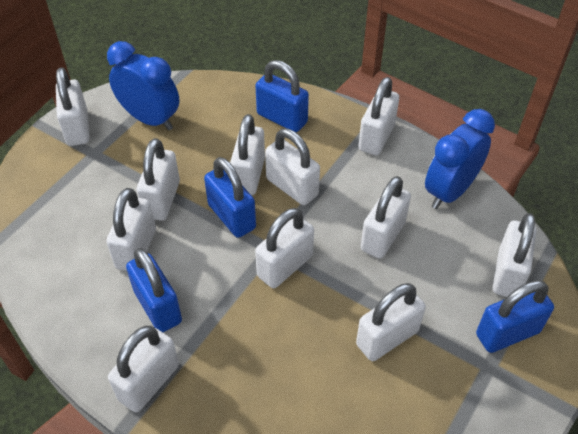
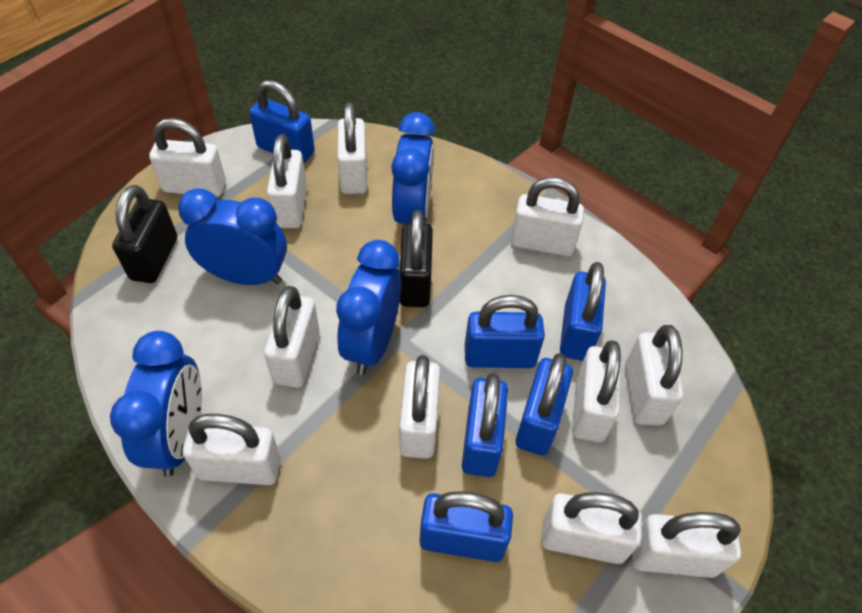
black padlock: none = 0 -> [112,185,177,283] [400,210,433,307] = 2
blue clock: [107,41,179,130] [425,109,495,209] = 2 -> [110,331,202,477] [178,188,287,285] [336,240,401,375] [391,112,435,224] = 4
blue padlock: [126,248,182,332] [204,157,256,238] [255,60,309,132] [476,280,554,353] = 4 -> [249,80,315,164] [420,491,513,562] [462,373,508,477] [465,295,545,368] [516,353,573,456] [560,262,606,361] = 6

